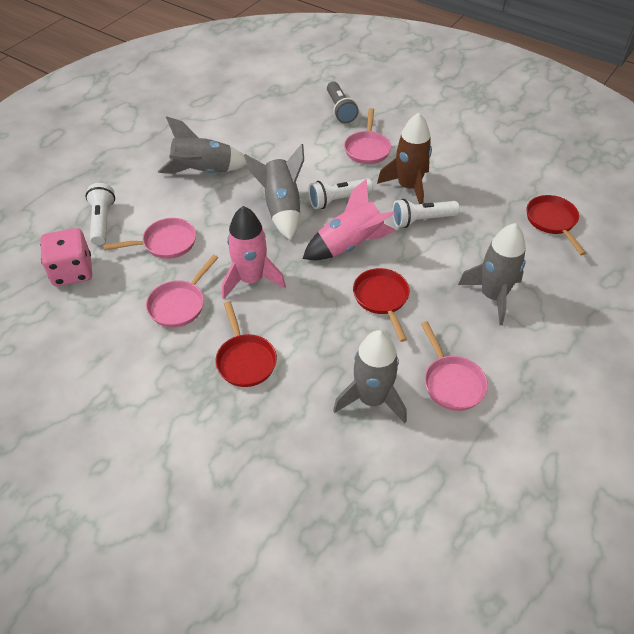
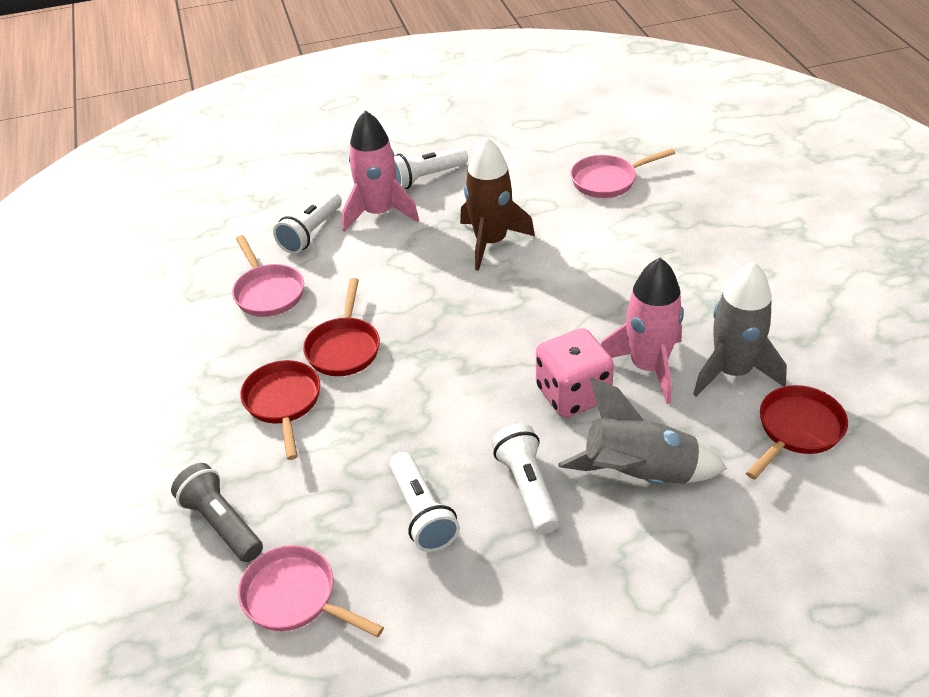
grey rocket: [158,116,247,174] [244,144,304,241] [333,330,407,423] [458,223,526,325] = 4 -> [559,377,727,484] [693,261,787,397] = 2
pink pan: [103,218,196,259] [146,255,218,328] [344,108,391,164] [421,322,488,411] = 4 -> [232,235,304,317] [238,545,384,637] [571,148,675,198] = 3
white flashlight: [85,183,115,245] [308,178,373,209] [392,199,460,228] = 3 -> [273,191,342,254] [389,452,460,552] [394,146,468,189] [492,423,560,534] = 4

